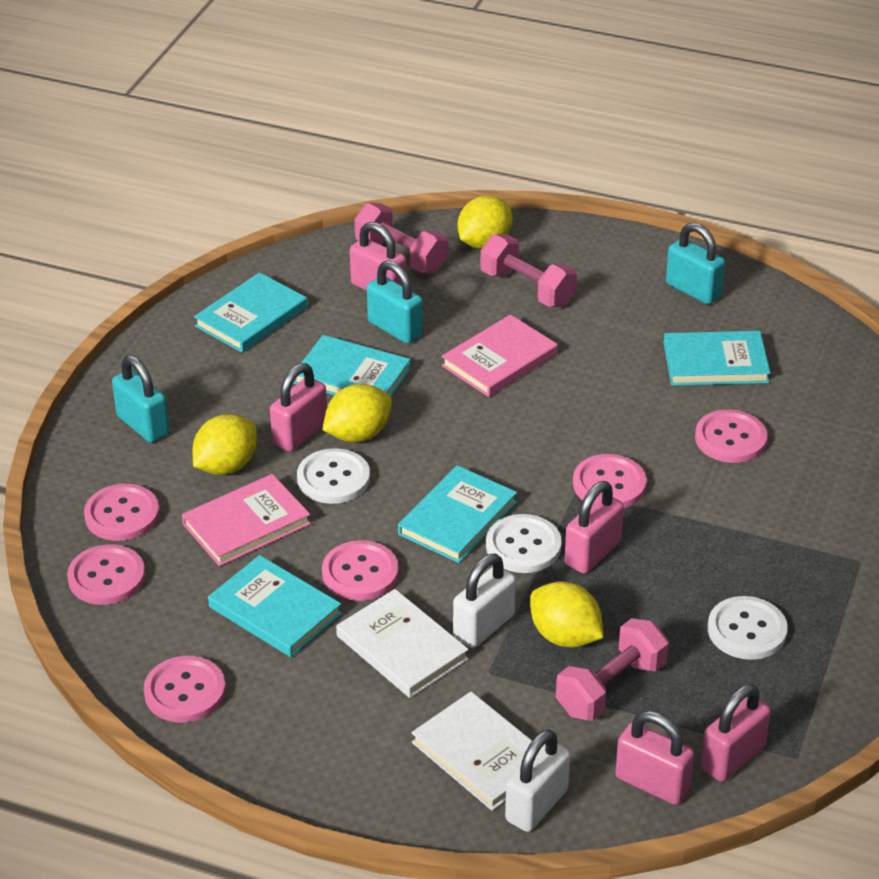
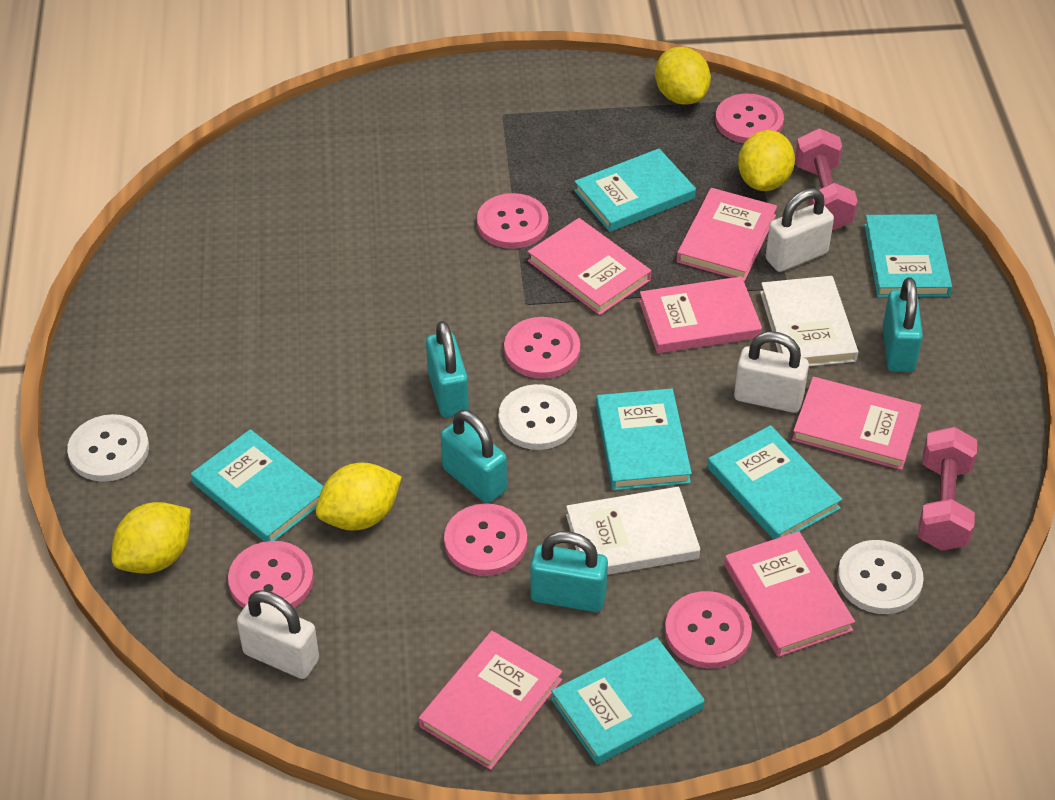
pink book: [182,474,311,566] [442,314,558,397] = 2 -> [419,631,562,770] [528,218,651,315] [639,276,762,353] [677,188,777,281] [724,531,855,657] [792,377,921,470] = 6
pink dumbbell: [354,203,448,273] [480,234,577,307] [556,618,669,721] = 3 -> [795,128,858,231] [918,427,977,551] = 2
pink padlock: [270,363,327,452] [350,222,406,291] [565,481,624,574] [615,711,694,805] [701,684,771,782] = 5 -> none = 0
turquoise book: [194,272,307,352] [208,555,342,657] [294,335,411,396] [398,465,517,563] [664,331,770,386] = 5 -> [191,429,323,542] [551,637,704,765] [574,149,696,232] [596,388,692,490] [708,425,842,539] [864,214,952,297] = 6
turquoise padlock: [112,355,170,443] [367,260,423,344] [666,223,725,304] = 3 -> [426,321,469,418] [441,410,507,504] [530,531,608,612] [883,277,923,372] = 4
white padlock: [453,553,516,648] [505,729,570,832] = 2 -> [237,590,319,679] [734,331,809,413] [765,188,834,272] = 3

